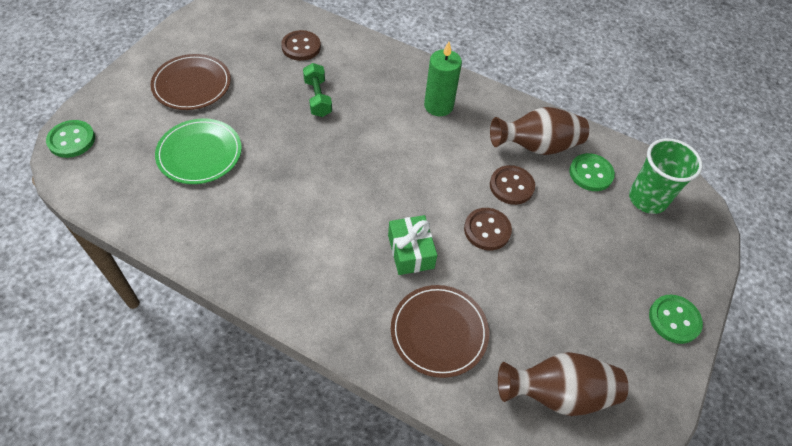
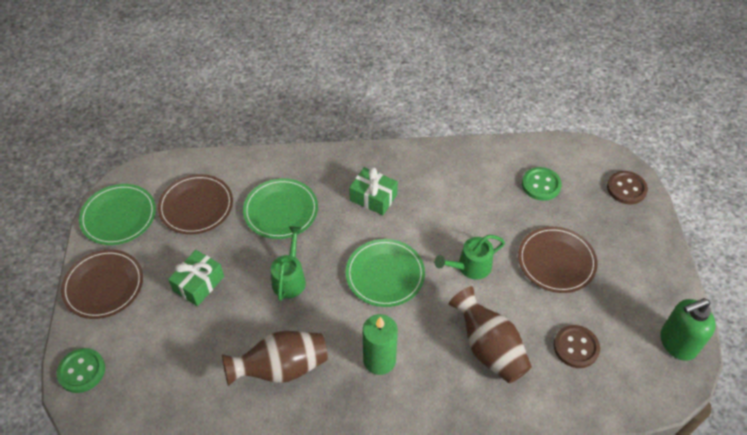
brown button: [281,30,321,61] [464,208,512,250] [490,165,535,205] = 3 -> [554,325,600,368] [607,171,648,204] = 2
brown plate: [151,54,231,110] [391,285,489,378] = 2 -> [61,249,143,319] [158,174,233,234] [518,226,598,293] = 3
green button: [46,120,95,158] [569,153,615,191] [649,294,703,344] = 3 -> [57,348,105,393] [522,167,562,201] = 2
green cup: [629,138,703,214] = 1 -> none = 0
green dumbbell: [303,63,332,117] = 1 -> none = 0
green gift: [388,215,437,275] = 1 -> [168,250,224,306] [349,167,398,215] = 2
green plate: [155,119,242,184] = 1 -> [79,184,156,245] [243,178,318,239] [346,239,425,307] = 3
green soap dispenser: none = 0 -> [660,298,716,361] = 1
green watering can: none = 0 -> [271,226,306,301] [435,235,505,280] = 2

